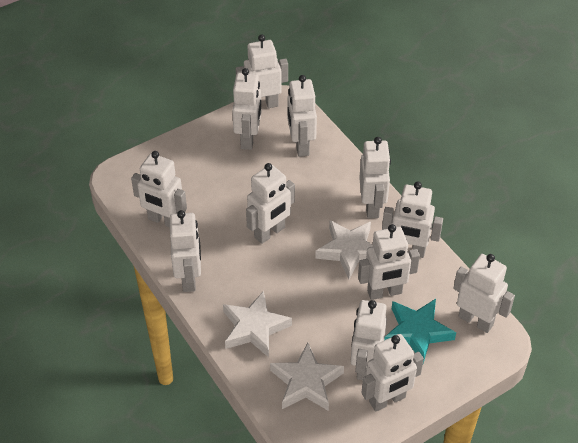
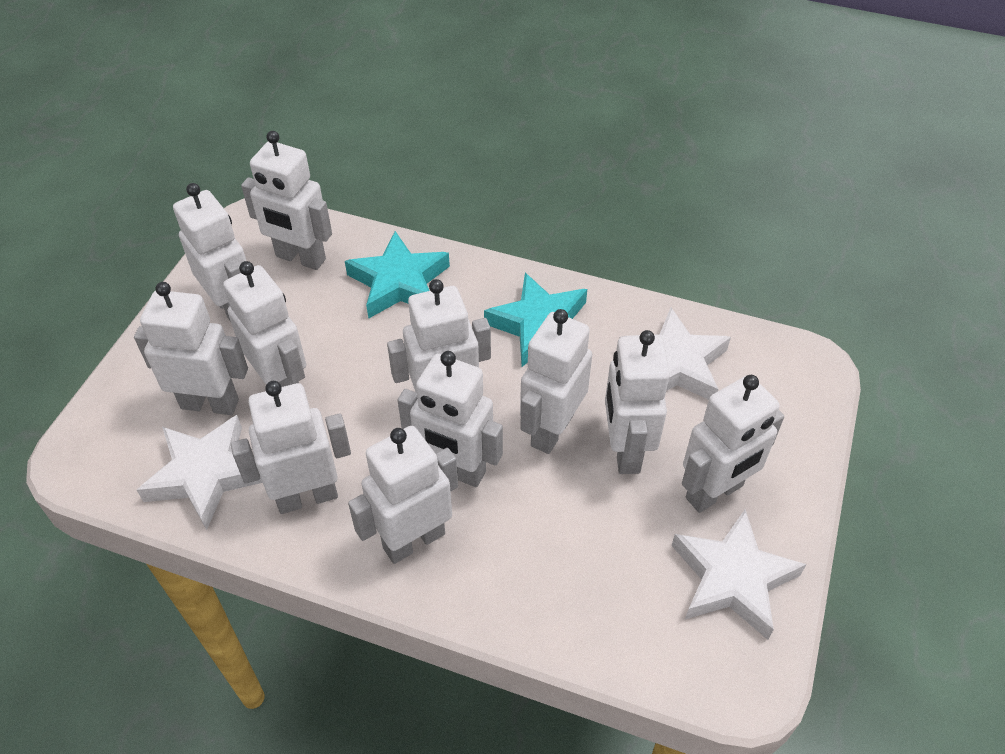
turquoise star: [384,299,456,363] = 1 -> [345,231,450,318] [484,273,587,367] = 2
white robot: [131,151,187,227] [170,210,201,292] [232,68,262,150] [236,34,288,108] [246,163,295,244] [287,75,317,157] [351,300,387,380] [358,224,420,300] [359,137,391,218] [362,334,424,412] [382,181,443,258] [453,254,515,333] = 12 -> [134,282,248,415] [173,183,246,322] [223,261,306,387] [231,381,351,514] [241,131,332,270] [348,426,458,564] [387,279,491,393] [398,351,503,487] [520,309,592,454] [605,330,670,474] [682,375,784,513] = 11

